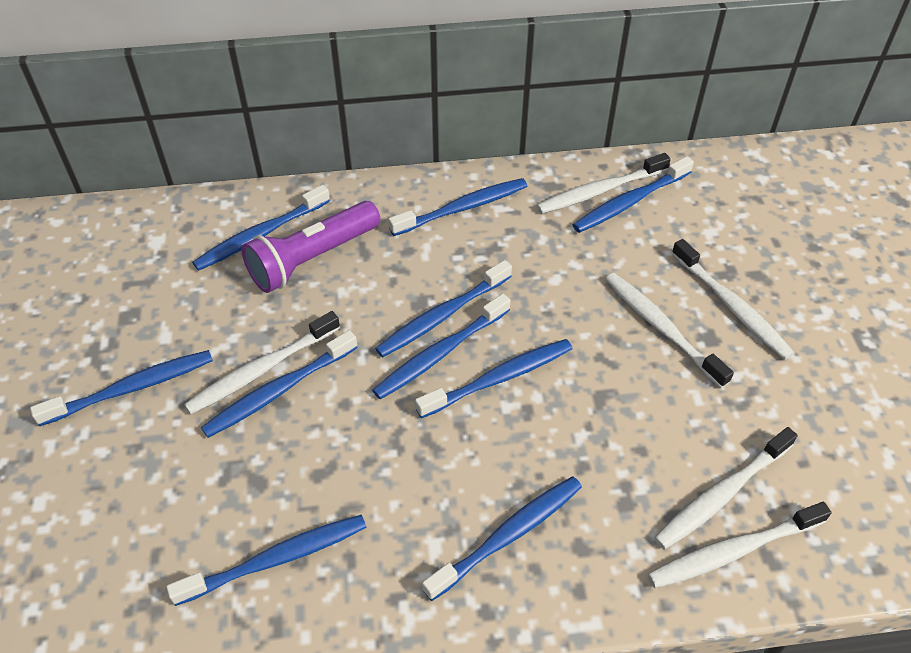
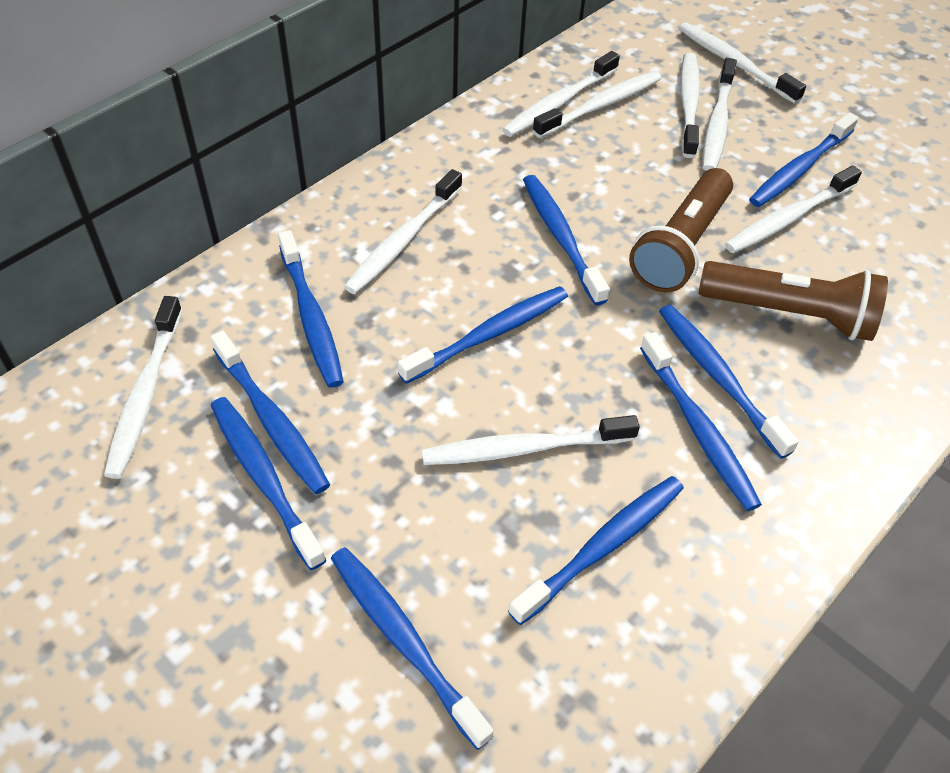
brown flashlight: none = 0 -> [629,168,733,292] [699,261,888,341] = 2
purple flashlight: [242,201,380,293] = 1 -> none = 0
white toothbrush: [184,311,340,414] [536,153,671,214] [605,273,734,388] [648,502,831,588] [654,427,798,549] [672,239,794,360] = 6 -> [104,296,182,479] [344,169,462,294] [421,415,640,465] [502,51,620,137] [533,71,661,138] [679,22,806,104] [680,53,700,158] [703,58,737,171] [725,165,862,253] = 9

